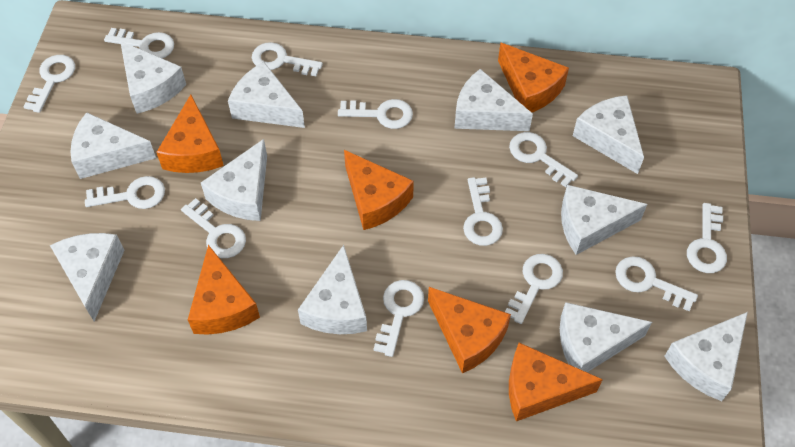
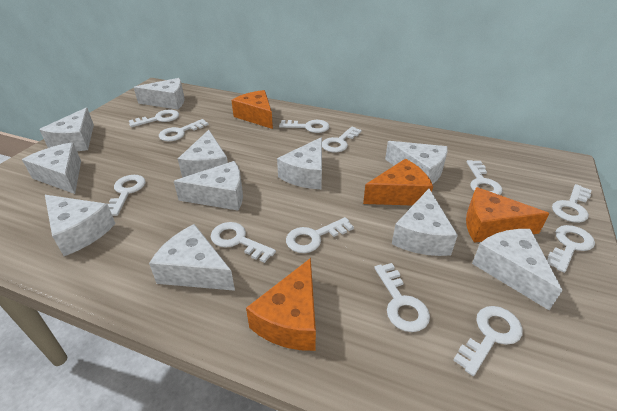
orange cheese: [156,95,224,173] [188,245,260,335] [344,150,414,230] [428,287,511,373] [498,42,569,113] [509,343,603,421] = 6 -> [231,90,273,129] [246,258,316,351] [363,159,433,206] [466,187,550,243] = 4

